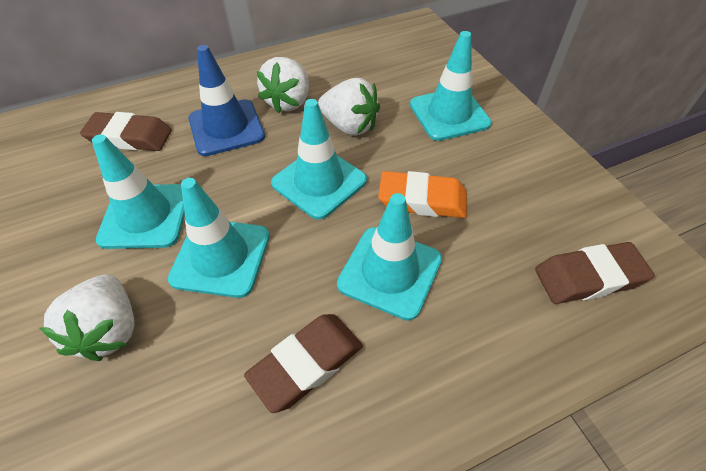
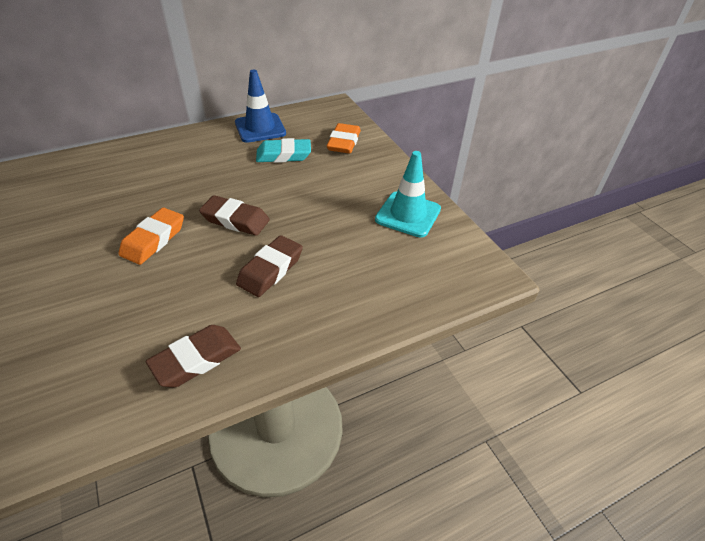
orange eraser: [378,171,467,218] = 1 -> [119,208,184,265] [327,123,361,154] = 2
turquoise eraser: none = 0 -> [256,138,311,163] = 1
turquoise traffic cone: [92,134,185,249] [168,178,270,298] [271,99,367,220] [337,193,442,321] [410,31,492,141] = 5 -> [375,151,441,238] = 1
white strawberry: [40,274,135,361] [257,57,309,113] [318,78,380,136] = 3 -> none = 0

